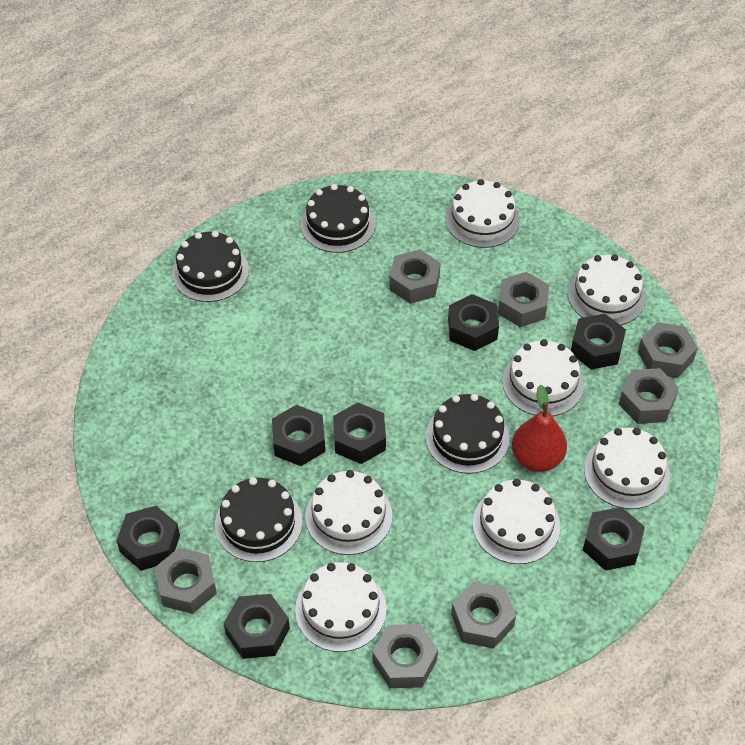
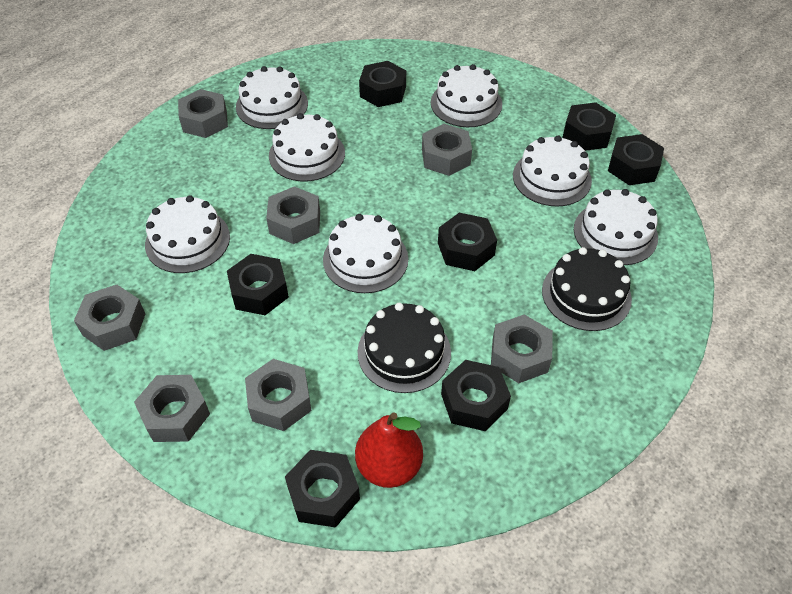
black cake: [172,231,249,302] [215,477,302,562] [301,184,375,253] [425,394,509,474] = 4 -> [357,303,451,393] [542,247,632,331] = 2

